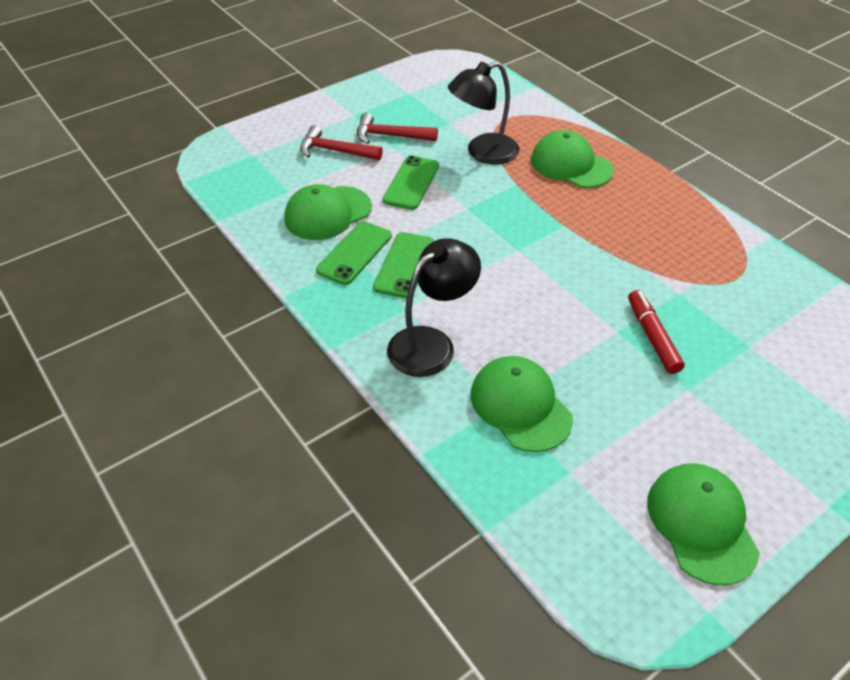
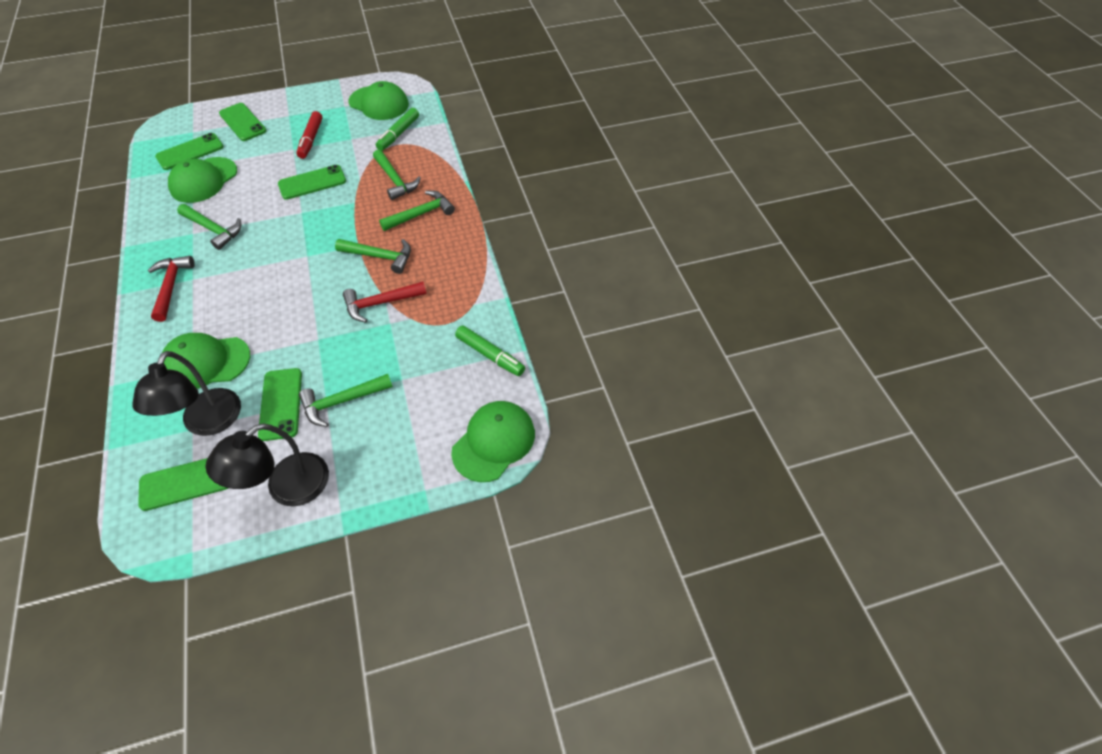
green hammer: none = 0 -> [177,204,241,250] [299,374,393,427] [335,239,411,274] [373,149,421,200] [379,190,455,231] = 5
green marker: none = 0 -> [376,108,419,151] [455,325,525,376] = 2
green phone: [316,221,392,285] [373,232,434,298] [383,155,439,210] = 3 -> [138,458,229,511] [155,133,224,170] [219,103,267,141] [258,368,302,441] [278,165,346,200] = 5

